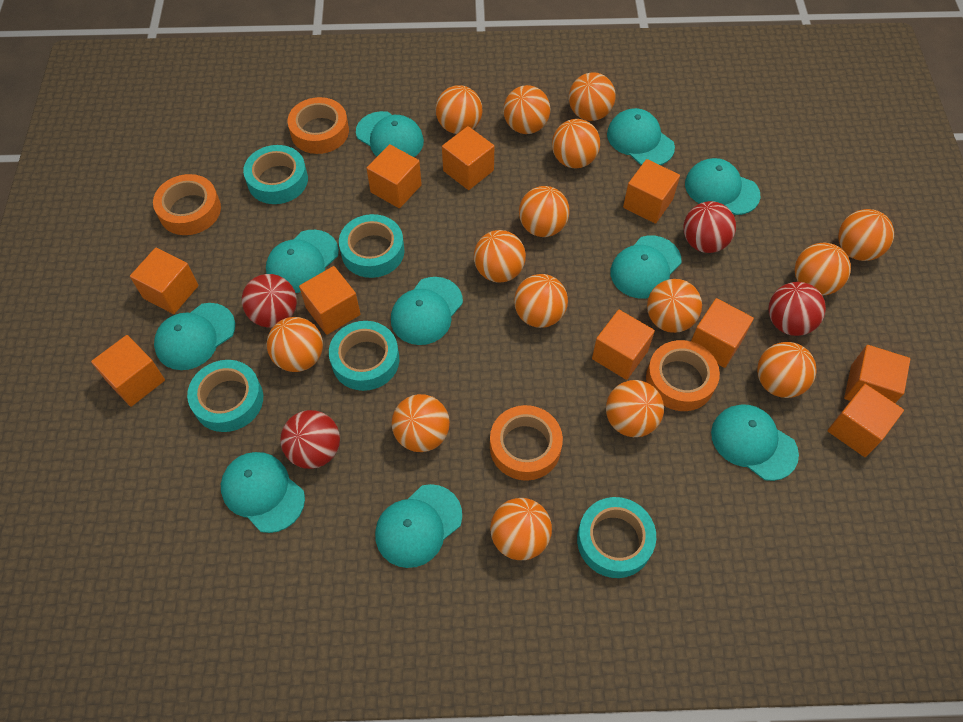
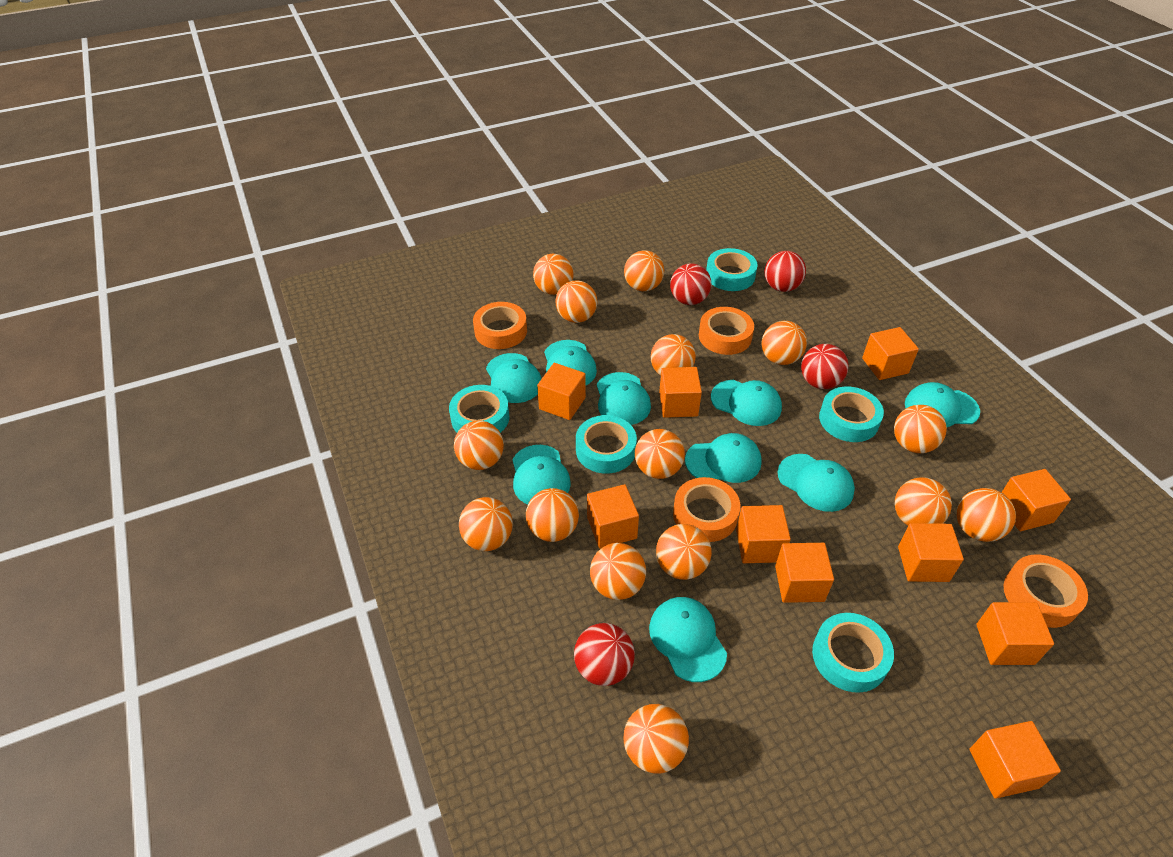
turquoise cap: [154,303,235,370] [221,452,305,533] [266,230,339,293] [356,111,424,157] [375,484,462,568] [391,277,463,345] [607,108,675,165] [610,235,681,299] [685,158,760,215] [711,404,799,481] = 10 -> [486,353,542,403] [512,445,571,504] [544,340,597,385] [597,372,651,425] [649,597,727,682] [685,433,762,483] [711,380,782,426] [778,454,855,512] [905,382,980,427] = 9

